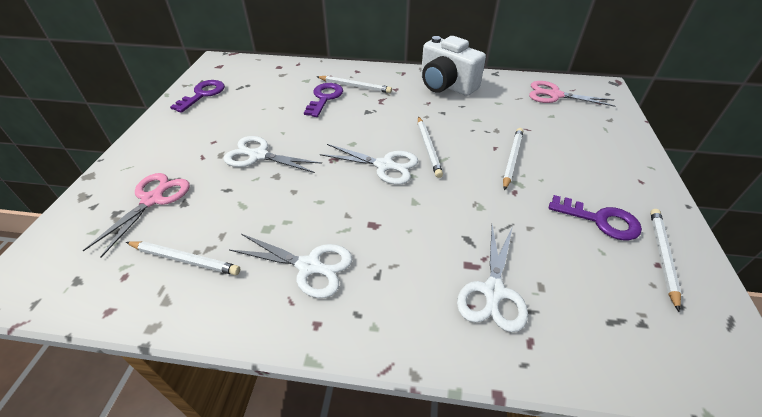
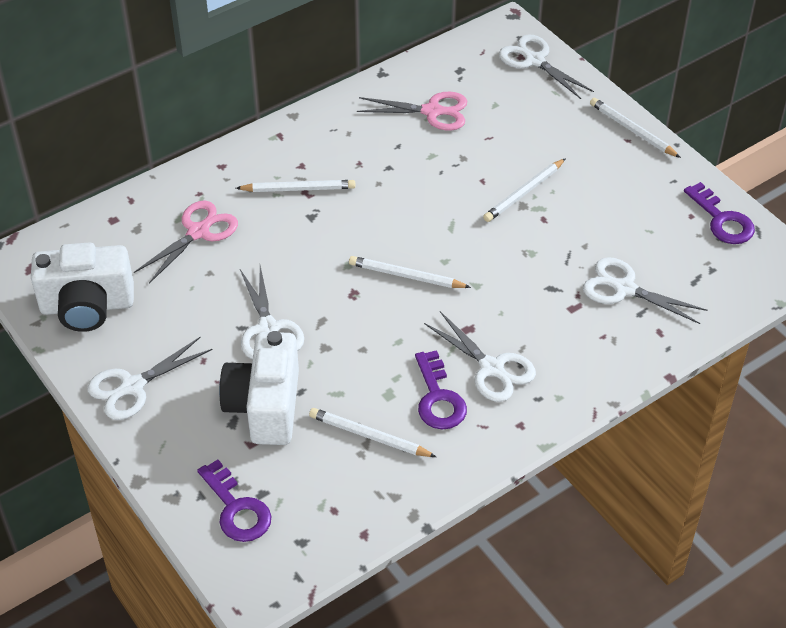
white camera: [421,36,486,96] = 1 -> [31,242,134,332] [219,331,299,445] = 2
white scissors: [224,136,322,173] [229,234,352,298] [320,144,418,185] [457,225,528,332] = 4 -> [87,336,212,420] [240,266,304,359] [424,311,536,402] [499,34,594,99] [583,257,707,324] = 5

